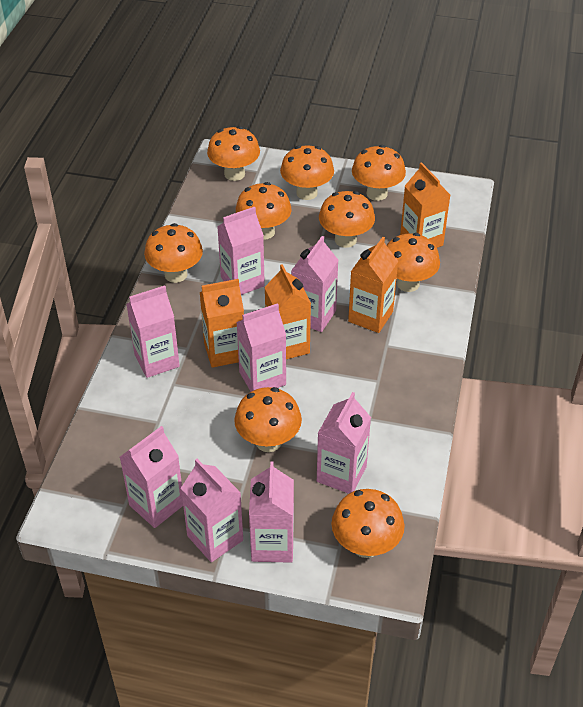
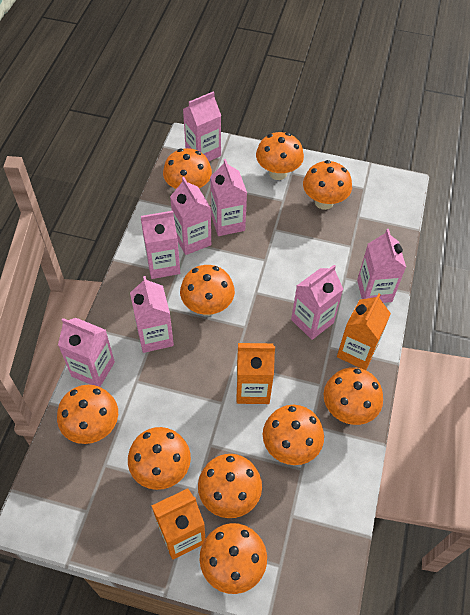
orange carton: [200,279,244,368] [264,264,311,359] [348,237,398,333] [400,162,450,248] = 4 -> [151,488,205,560] [237,343,275,404] [337,293,391,370] = 3
orange mushroom: [144,223,203,283] [207,126,260,181] [234,387,302,452] [236,182,292,240] [280,145,334,200] [319,191,375,248] [332,489,404,558] [352,145,406,201] [387,233,440,292] = 9 -> [57,385,118,444] [128,427,191,490] [163,148,212,189] [180,265,235,316] [198,454,262,518] [199,523,267,594] [256,132,304,180] [263,405,324,465] [303,160,352,210] [324,367,383,425] = 10

